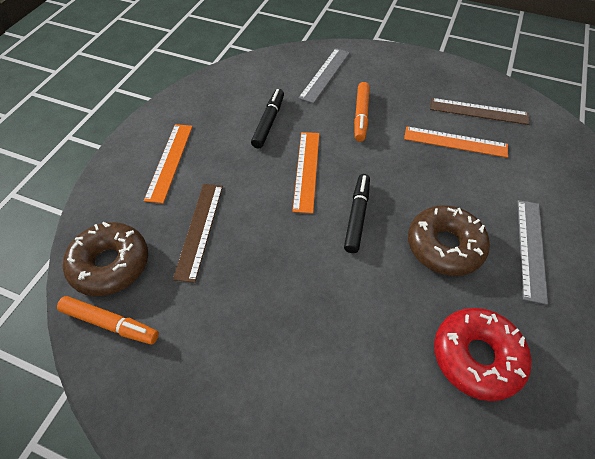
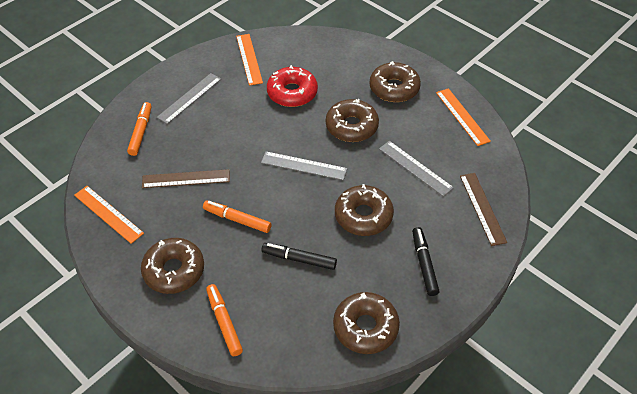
brown donut: [63,222,148,296] [408,205,490,276] = 2 -> [141,238,204,294] [326,99,379,142] [333,292,400,354] [335,184,394,236] [370,61,421,102] = 5
grey ruler: [298,48,350,104] [517,200,548,305] = 2 -> [157,73,221,124] [261,151,347,180] [379,141,454,197] = 3
orange marker: [57,296,159,345] [354,82,370,142] = 2 -> [127,102,152,156] [203,200,272,233] [206,284,243,356] = 3

